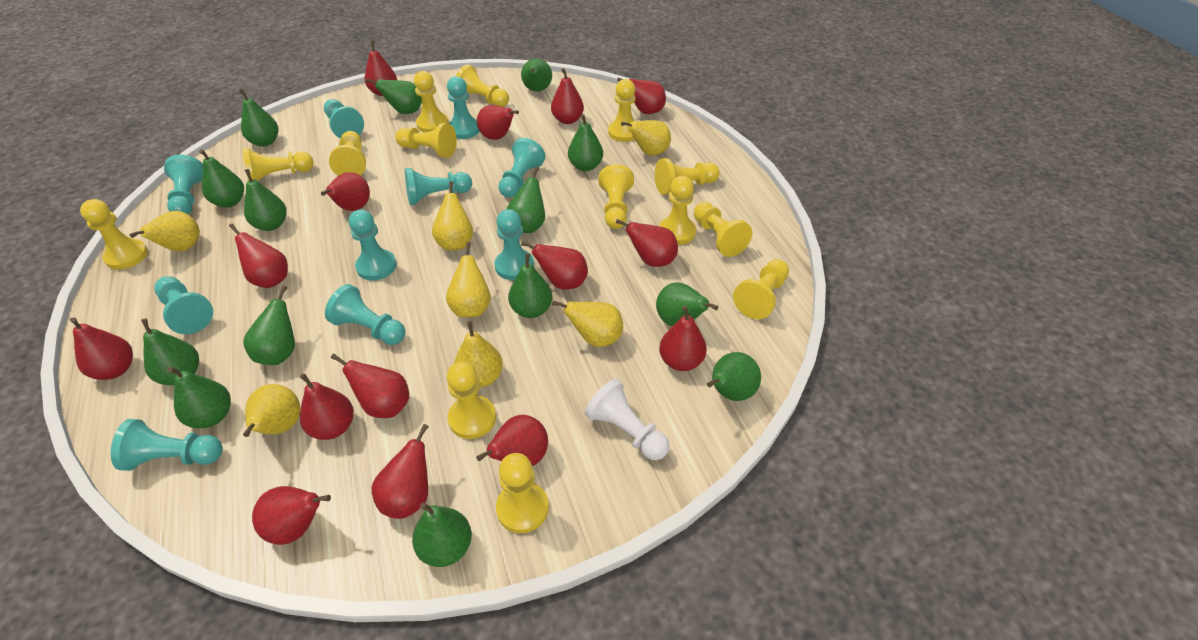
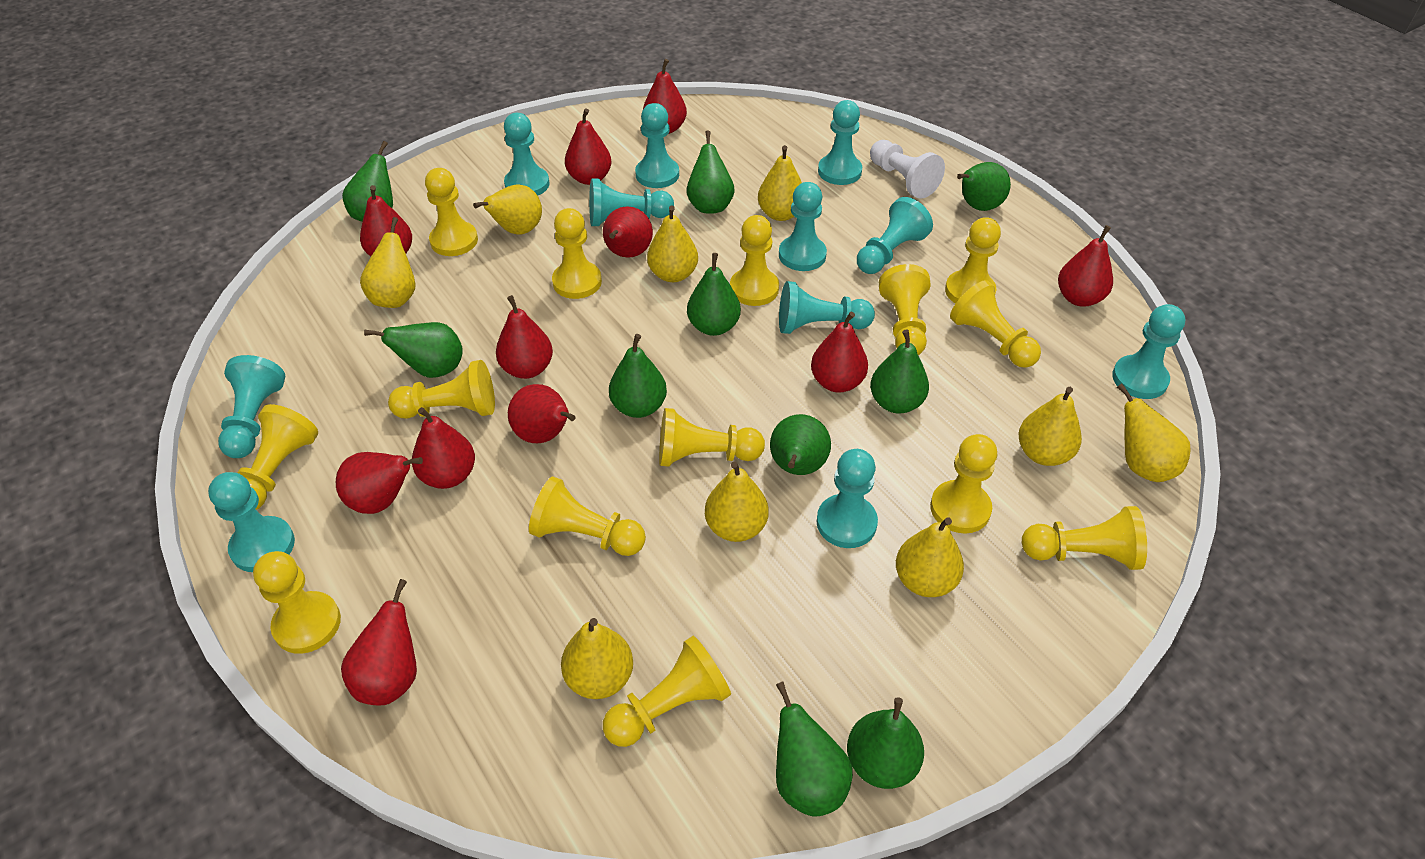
green pear: [141,318,199,385] [167,367,231,428] [199,149,244,207] [239,89,278,147] [243,285,295,365] [244,169,287,231] [366,79,422,114] [412,503,472,567] [507,166,545,233] [508,253,552,318] [521,59,552,91] [568,114,603,171] [656,282,718,326] [707,352,761,401] = 14 -> [342,141,393,222] [364,322,463,378] [609,334,667,418] [687,130,735,214] [687,253,741,336] [770,414,831,475] [776,682,853,817] [847,697,924,789] [870,329,929,414] [957,162,1011,211] = 10
red pear: [70,317,133,380] [229,224,288,288] [252,486,331,545] [300,373,354,440] [321,172,370,211] [331,354,409,418] [364,40,397,96] [372,424,429,519] [476,415,548,466] [477,105,519,140] [521,241,588,290] [551,68,584,124] [616,219,678,267] [617,78,666,114] [659,306,707,371] = 15 -> [336,452,423,514] [341,579,417,705] [360,185,412,256] [412,407,475,489] [496,295,553,379] [508,384,576,443] [565,108,611,185] [603,207,653,258] [643,59,687,134] [811,312,868,393] [1058,225,1113,307] = 11
turquoise pawn: [111,419,223,471] [154,276,213,334] [164,155,203,215] [324,99,364,139] [325,284,406,345] [349,209,396,281] [405,168,472,205] [447,76,479,139] [494,209,534,280] [498,138,546,198] = 10 -> [208,472,295,572] [218,355,285,458] [504,113,549,196] [589,178,674,226] [635,103,679,188] [779,182,827,271] [779,281,875,334] [817,449,878,548] [818,100,862,185] [857,197,933,274] [1112,304,1185,399] = 11
yellow pear: [129,211,200,251] [243,384,300,437] [432,181,473,250] [446,242,491,317] [454,321,503,388] [552,300,623,347] [621,120,671,156] = 7 -> [360,217,416,308] [473,184,542,235] [561,618,633,699] [647,205,698,282] [705,461,769,542] [758,145,802,221] [896,517,964,597] [1018,387,1082,466] [1117,384,1191,482] = 9

